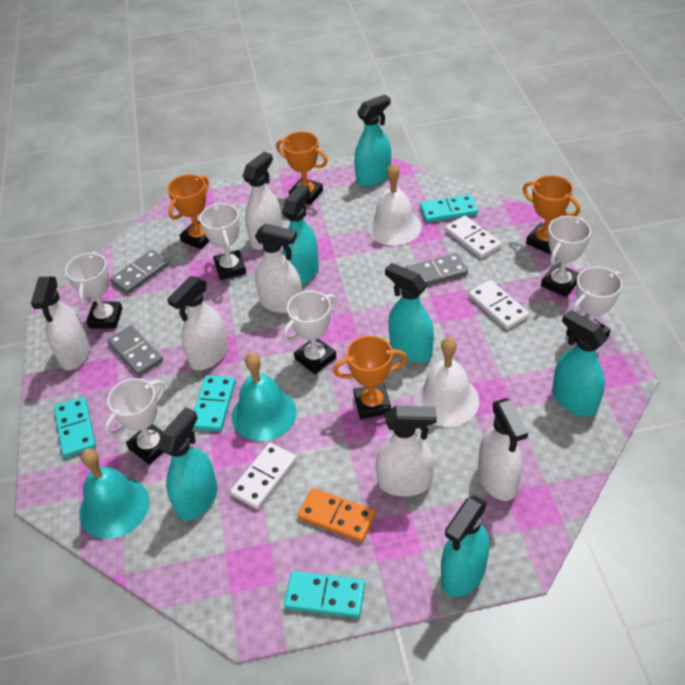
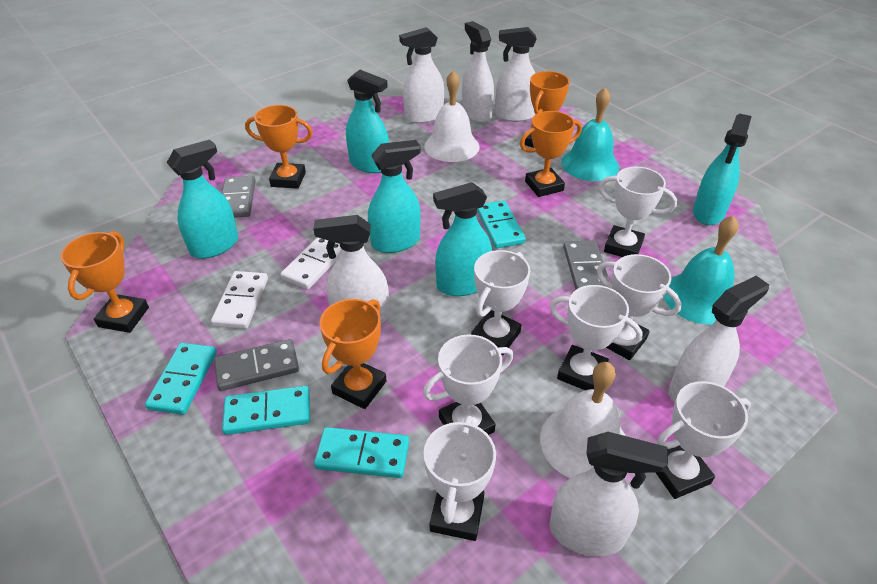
orange domino: [298,488,376,542] = 1 -> none = 0
orange trophy: [167,174,210,249] [276,131,328,205] [333,335,407,419] [523,175,580,254] = 4 -> [61,231,149,333] [245,105,313,189] [320,299,386,409] [520,111,582,197] [525,71,570,148] = 5
turquoise spray bottle: [158,407,217,520] [282,184,319,285] [354,95,391,187] [385,263,434,362] [441,496,489,597] [552,310,608,416] = 6 -> [167,140,238,259] [346,70,389,173] [368,140,421,253] [433,182,492,296] [693,114,752,225] = 5
white domino: [230,443,297,509] [445,216,501,258] [469,280,529,330] = 3 -> [211,271,268,329] [280,237,341,290] = 2
white trophy: [65,251,122,328] [105,378,165,465] [200,203,246,280] [283,291,337,374] [541,216,591,297] [566,267,622,342] = 6 -> [423,334,513,435] [423,416,496,541] [471,250,530,355] [550,285,643,390] [597,254,682,360] [598,167,677,257] [655,381,751,499] = 7

